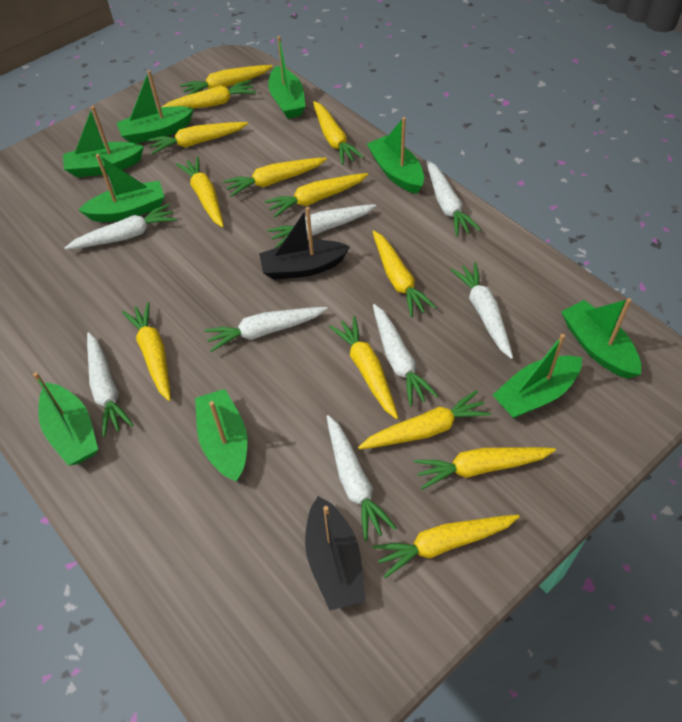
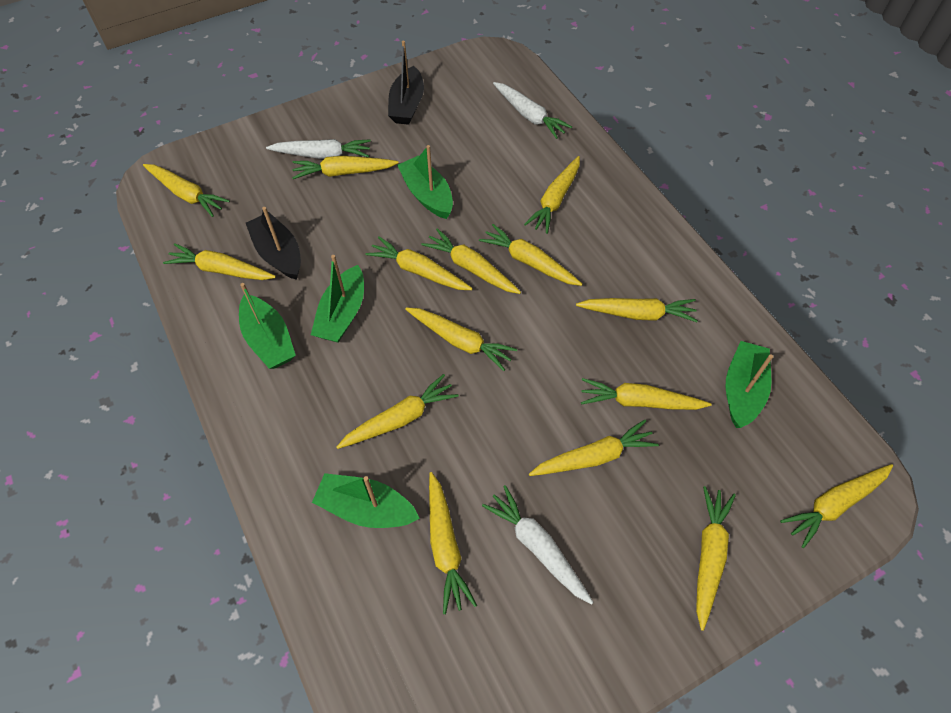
green boat: [33,372,98,465] [63,106,144,177] [79,154,164,222] [117,70,194,143] [195,389,247,482] [268,36,306,119] [367,117,424,194] [493,334,582,419] [561,298,641,379] = 9 -> [239,283,296,369] [311,255,364,343] [312,473,420,528] [397,145,453,219] [725,341,773,428] = 5
white carrot: [65,204,177,250] [87,332,133,437] [204,307,328,352] [267,204,376,248] [326,415,397,541] [373,304,438,407] [426,160,481,237] [451,262,513,359] = 8 -> [266,139,371,159] [482,485,594,604] [493,82,572,139] = 3
yellow carrot: [122,302,171,401] [147,122,248,155] [162,80,256,108] [176,156,224,228] [180,65,273,95] [223,158,327,197] [265,173,368,218] [313,101,364,165] [329,316,398,419] [358,390,491,449] [372,230,437,317] [373,515,520,578] [414,447,556,490] = 13 -> [143,164,230,217] [163,243,276,280] [292,156,399,179] [337,374,459,449] [365,236,473,290] [405,307,517,371] [421,228,521,294] [429,472,477,614] [479,224,582,286] [524,156,580,234] [529,420,659,476] [576,298,698,322] [581,378,711,410] [696,486,736,631] [780,464,893,548] = 15

